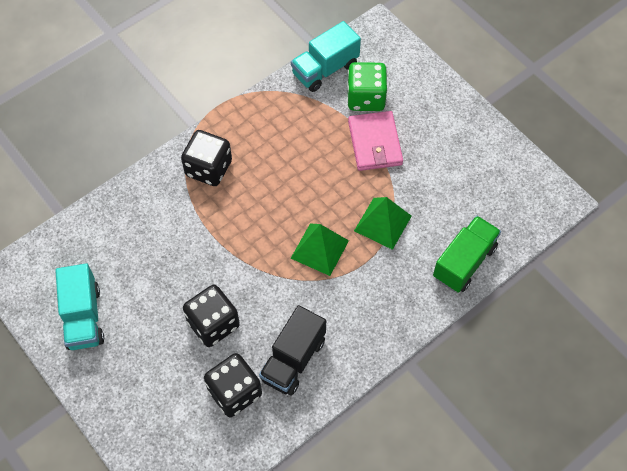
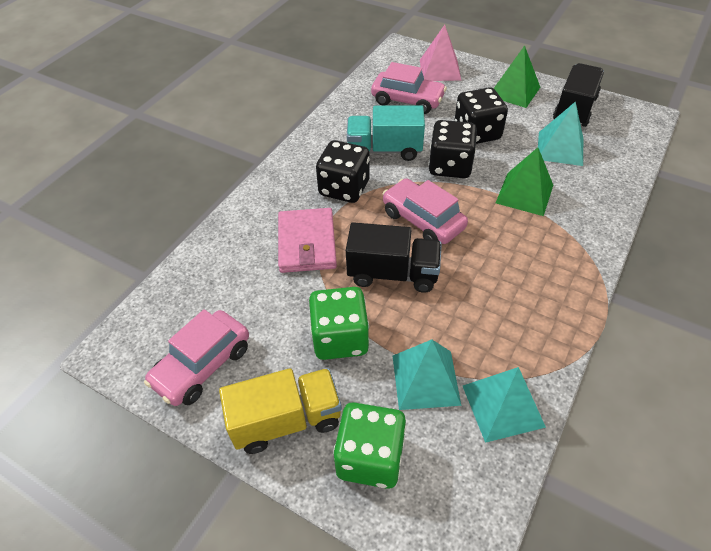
black truck: [259,305,326,396] = 1 -> [346,222,442,293] [553,63,604,127] = 2
green dice: [347,62,387,111] = 1 -> [309,287,369,360] [333,402,406,489] = 2
green truck: [433,215,501,293] = 1 -> none = 0
pink car: none = 0 -> [144,309,249,406] [371,62,447,114] [382,178,468,244] = 3
pink pyramid: none = 0 -> [420,25,461,81] = 1
turquoise pyramid: none = 0 -> [393,339,461,410] [463,367,546,443] [538,101,583,166] = 3
turquoise truck: [55,263,104,350] [291,21,361,92] = 2 -> [347,105,425,161] = 1
yellow truck: none = 0 -> [219,368,342,454] = 1

